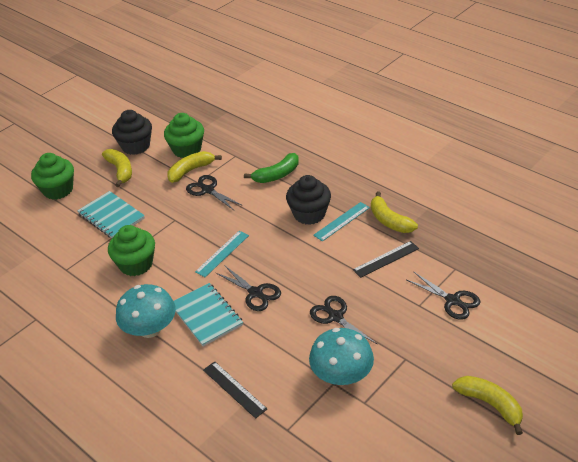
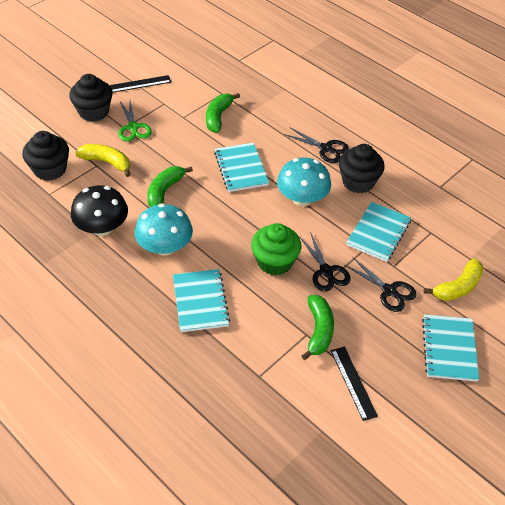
black cupcake: [112,110,152,155] [286,175,331,225] = 2 -> [22,131,69,181] [69,74,112,122] [339,144,385,193] = 3
black mushroom: none = 0 -> [71,185,128,236] = 1
black scissors: [186,175,243,210] [216,265,281,311] [310,296,377,344] [407,272,481,320] = 4 -> [284,128,349,163] [299,232,351,292] [345,257,416,312] = 3
green banana: [244,153,299,183] = 1 -> [147,166,193,207] [206,93,240,133] [302,295,334,360] = 3
green cupcake: [31,153,74,200] [108,225,155,276] [164,113,204,158] = 3 -> [251,223,301,276] = 1
green scissors: none = 0 -> [119,100,152,142] = 1
turquoise notebook: [77,191,145,238] [174,283,243,347] = 2 -> [173,269,230,332] [214,142,269,192] [346,202,411,262] [422,314,479,381] = 4
turquoise ruler: [195,231,249,277] [313,202,370,241] = 2 -> none = 0
yellow banana: [102,149,132,187] [167,151,222,183] [371,191,418,233] [452,376,523,435] = 4 -> [75,144,131,177] [424,258,483,301] = 2

